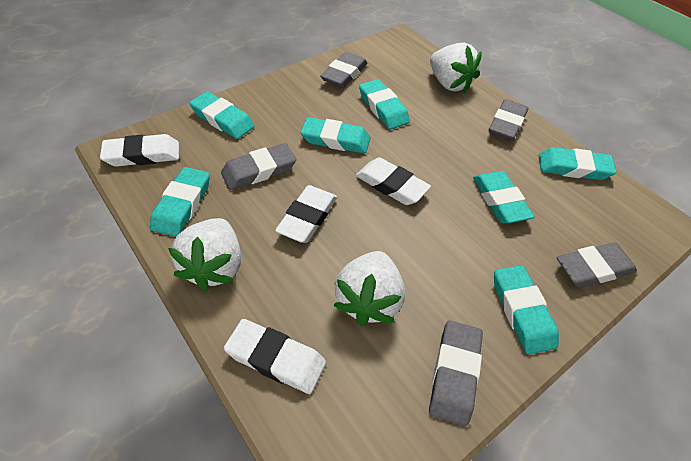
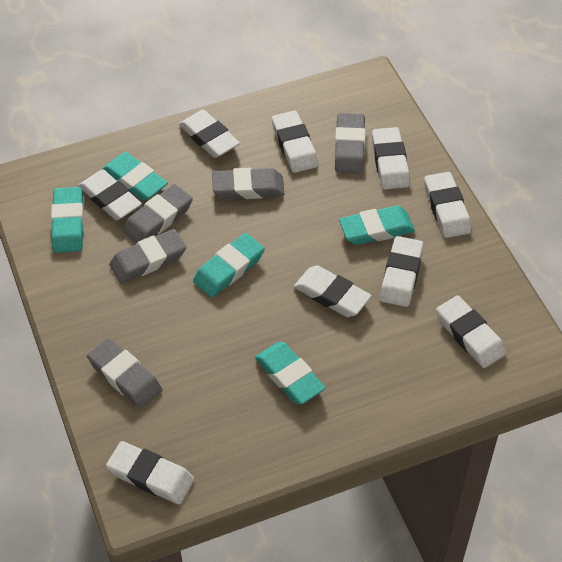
turquoise eraser: [150,167,210,237] [189,92,254,139] [300,117,370,154] [359,79,410,129] [473,171,535,223] [494,265,559,354] [539,147,617,180] = 7 -> [51,187,84,253] [102,152,168,201] [193,233,265,297] [255,342,326,404] [339,206,415,245] = 5
white eraser: [100,134,179,167] [224,319,326,394] [275,185,337,243] [356,157,431,205] = 4 -> [78,170,142,220] [106,441,194,504] [179,110,240,158] [272,111,318,173] [294,266,372,317] [372,127,410,189] [380,236,424,307] [424,172,471,238] [436,296,506,368] = 9
white strawberry: [168,218,241,291] [333,251,405,326] [430,43,482,93] = 3 -> none = 0

